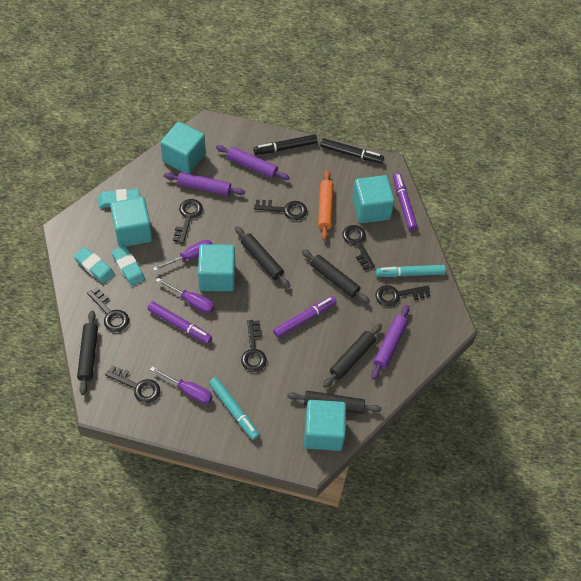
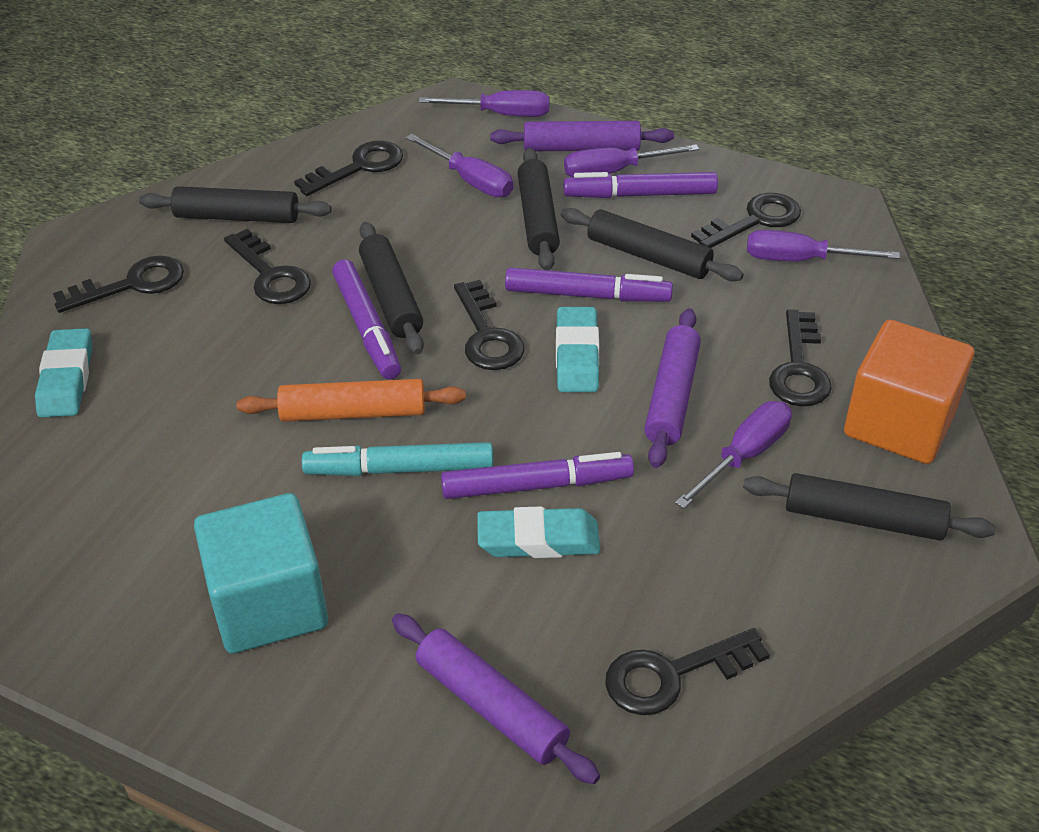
black marker: [253,134,317,155] [320,138,384,163] = 2 -> none = 0
orange cube: none = 0 -> [844,320,974,464] = 1
purple marker: [148,302,212,344] [273,296,336,338] [393,173,418,231] = 3 -> [332,260,401,379] [441,452,634,499] [505,268,673,302] [564,172,718,198] = 4
purple screwdriver: [150,367,212,404] [153,240,212,271] [156,278,214,313] = 3 -> [406,134,513,197] [419,90,550,117] [564,144,699,177] [675,401,792,509] [747,230,900,261] = 5
turquoise cube: [110,197,152,247] [160,122,206,174] [198,244,235,291] [304,400,346,451] [352,175,395,223] = 5 -> [194,493,328,653] = 1
turquoise marker: [209,377,260,440] [376,265,446,277] = 2 -> [302,442,493,476] = 1

